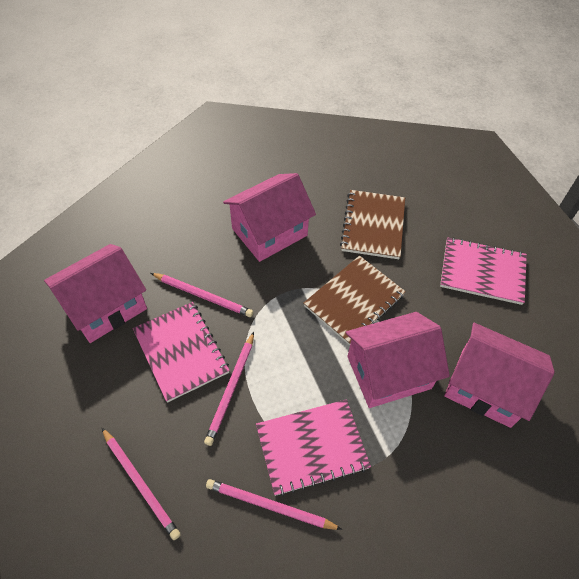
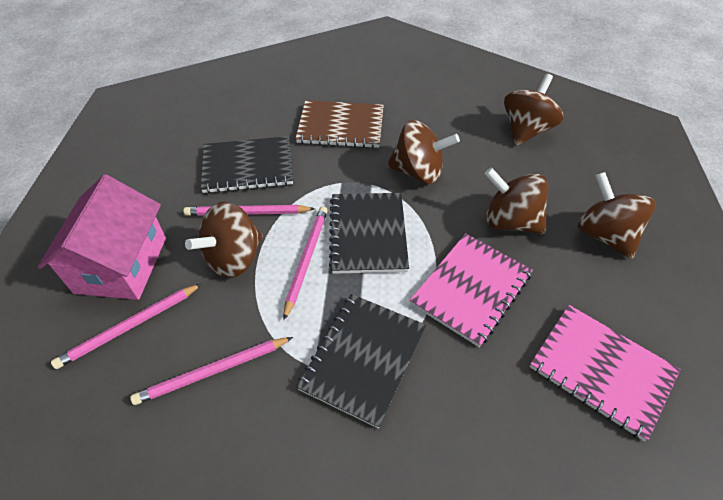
black notebook: none = 0 -> [201,136,293,193] [297,294,426,428] [329,193,409,274] = 3
brown notebook: [304,255,406,345] [340,190,405,259] = 2 -> [295,100,384,148] = 1
brown spinning top: none = 0 -> [185,202,263,278] [387,120,460,184] [485,167,549,234] [504,74,563,146] [578,172,656,259] = 5
pink house: [44,244,147,343] [223,173,316,262] [346,312,450,408] [444,323,555,428] = 4 -> [37,174,166,300] = 1
pink notebook: [133,302,230,403] [256,399,371,496] [440,237,527,305] = 3 -> [410,233,533,347] [529,305,680,441] = 2

